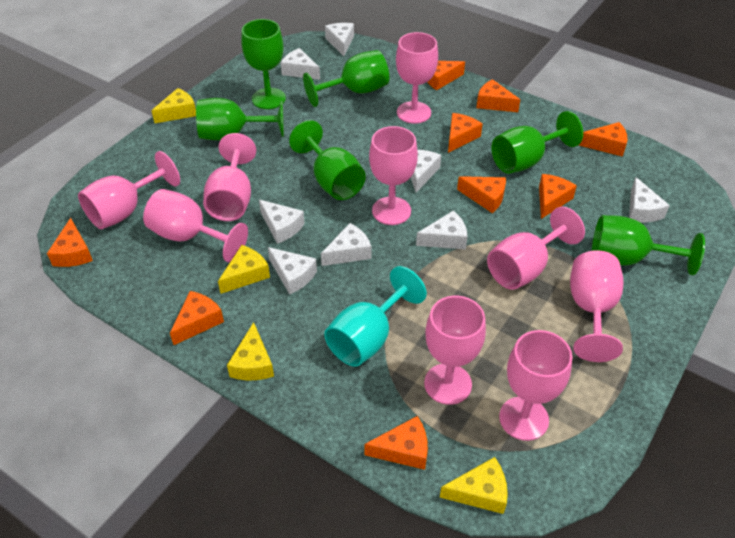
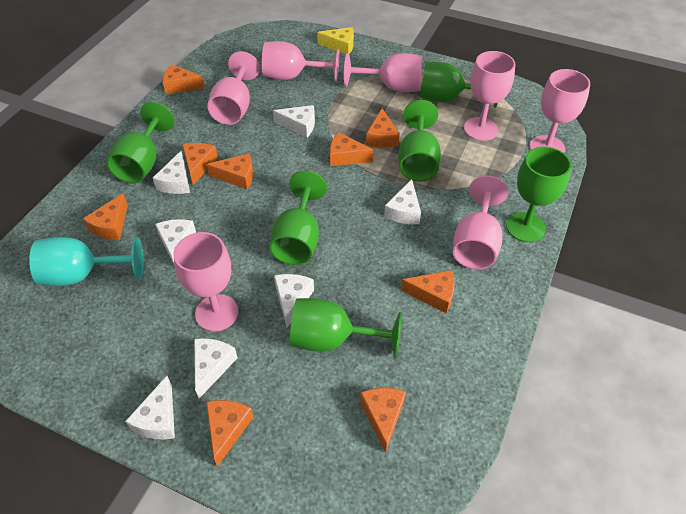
pink goblet: [78,151,180,229] [143,189,248,263] [203,133,256,221] [369,126,418,225] [396,32,438,124] [424,296,486,405] [487,206,585,290] [499,330,572,441] [570,250,623,362] = 9 -> [173,232,238,332] [207,51,260,125] [262,41,340,83] [344,53,422,92] [453,176,508,269] [464,51,515,141] [530,69,590,153] = 7
white cheese: [259,199,305,244] [268,247,317,294] [281,48,320,80] [321,223,371,266] [325,23,354,56] [411,150,441,192] [416,211,468,250] [629,177,670,223] = 8 -> [125,376,175,439] [153,151,190,194] [155,219,196,264] [194,338,238,398] [273,105,315,138] [274,274,314,327] [384,179,421,224] = 7
yellow cheese: [151,88,196,123] [218,245,270,294] [227,322,274,380] [440,457,508,514] = 4 -> [317,27,354,54] = 1

